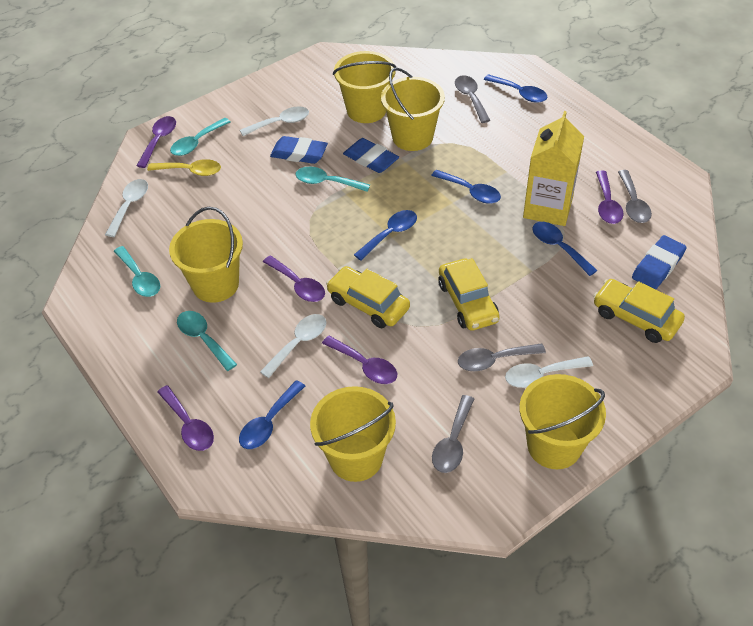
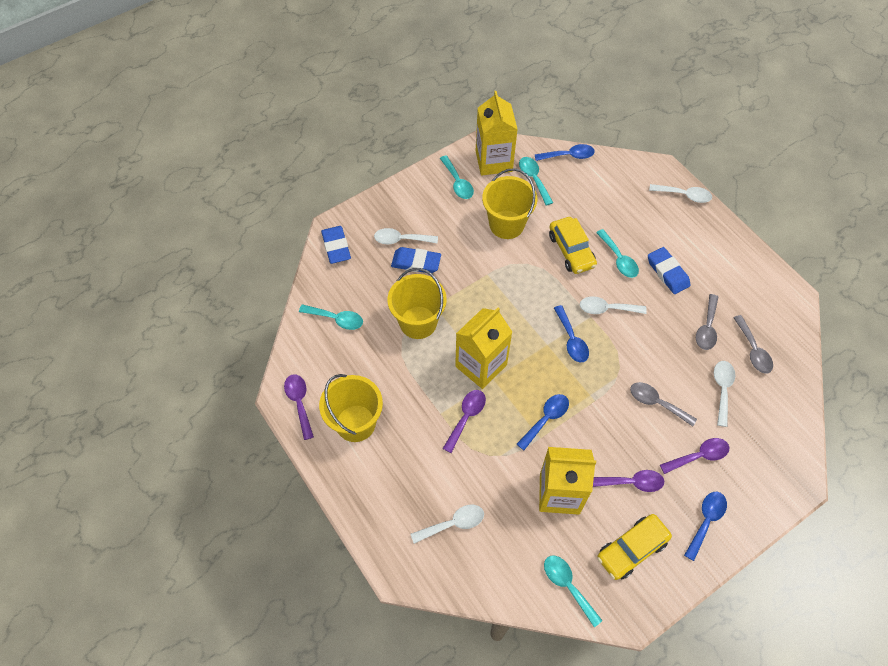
blue spoon: [239,380,305,449] [354,210,417,261] [431,170,501,204] [484,74,548,103] [532,222,598,276] = 5 -> [517,394,569,450] [535,144,595,161] [554,305,589,362] [684,492,727,561] = 4
grey spoon: [432,395,474,473] [455,75,491,123] [458,343,546,371] [618,170,652,223] = 4 -> [630,382,697,426] [696,294,718,350] [733,315,773,373] = 3
purple spoon: [136,116,176,168] [157,385,214,451] [263,256,325,302] [322,336,397,384] [596,170,623,224] = 5 -> [284,374,314,440] [443,390,486,453] [593,470,664,492] [660,438,730,474] = 4
turquoise spoon: [114,246,160,297] [170,118,230,156] [177,311,237,371] [295,167,370,192] = 4 -> [299,304,363,330] [440,155,474,199] [519,157,553,206] [544,556,603,627] [596,229,639,278] = 5
white spoon: [105,179,148,237] [240,106,309,136] [260,314,326,378] [505,356,593,388] = 4 -> [374,228,438,244] [410,505,484,544] [580,296,647,314] [649,184,712,203] [714,361,735,427] = 5
yellow bucket: [169,207,243,303] [310,386,396,482] [333,51,397,123] [381,68,445,151] [519,374,606,469] = 5 -> [319,374,383,442] [387,268,447,339] [482,169,537,239] = 3
yellow car: [326,266,410,328] [438,258,500,331] [593,279,685,343] = 3 -> [549,217,597,274] [597,514,672,580] = 2
yellow carton: [523,111,584,226] = 1 -> [455,308,512,389] [476,91,518,175] [539,447,596,515] = 3
yellow spoon: [147,159,221,176] = 1 -> none = 0

